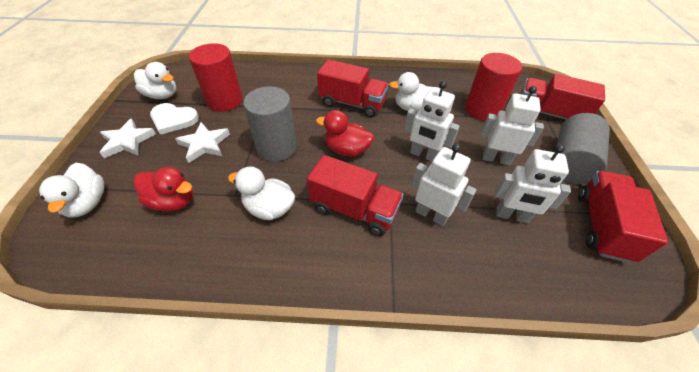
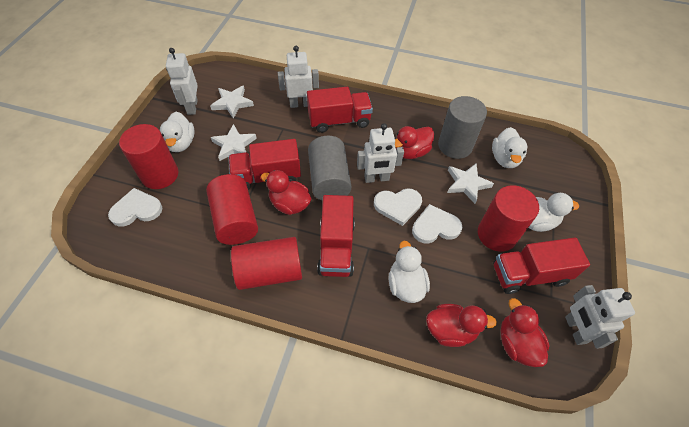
red cylinder: [189,43,243,112] [465,53,522,121] = 2 -> [119,124,178,189] [206,174,258,245] [231,237,302,290] [478,185,539,252] = 4
red duck: [134,167,193,211] [316,110,374,157] = 2 -> [261,170,311,215] [395,126,434,159] [426,304,497,347] [500,298,550,367] = 4
white heart: [150,103,199,135] = 1 -> [108,188,162,227] [374,188,422,226] [412,204,462,243] = 3
white star: [100,118,156,158] [175,122,230,163] = 2 -> [210,85,254,119] [211,124,257,161] [447,163,494,204] = 3

